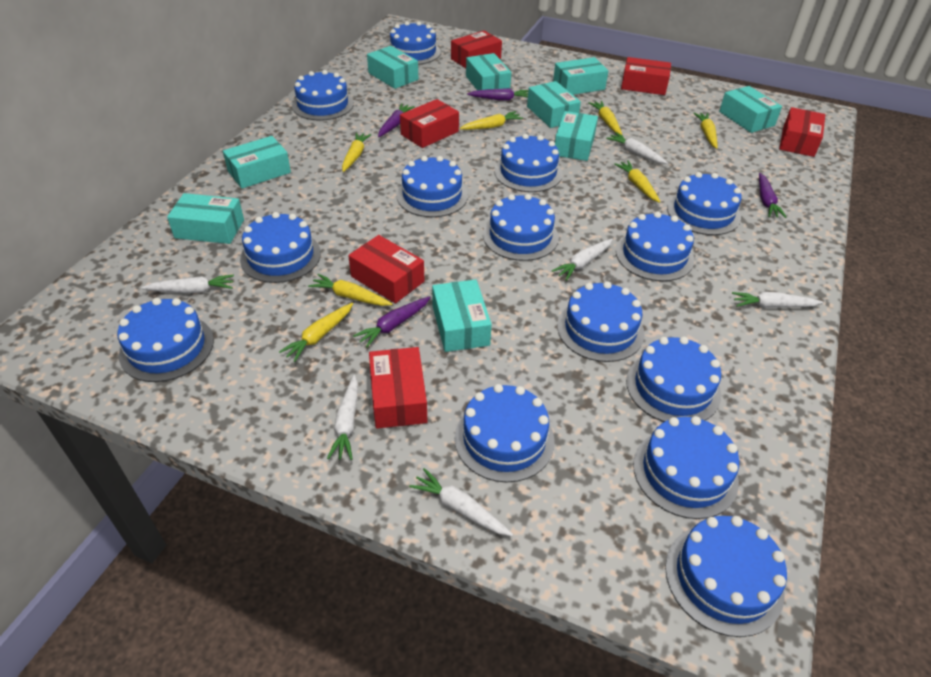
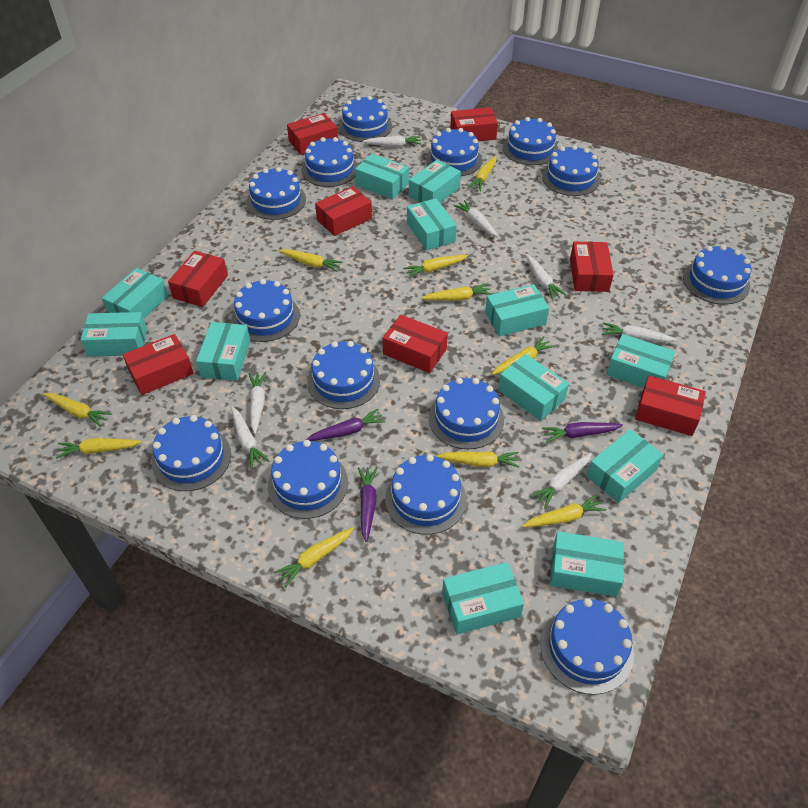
purple carrot: [353,296,431,348] [378,103,415,137] [467,88,528,101] [759,173,786,218] = 4 -> [306,409,385,441] [358,467,377,542] [542,422,623,442] = 3
red box: [348,235,425,304] [369,347,427,429] [400,99,459,148] [451,31,502,68] [621,57,671,95] [779,107,825,157] = 6 -> [123,334,193,395] [168,251,228,307] [287,113,338,155] [315,186,372,236] [382,315,448,373] [450,107,498,141] [570,242,614,292] [635,375,706,436] = 8
turquoise box: [167,193,244,244] [223,136,291,189] [367,46,418,89] [432,279,492,352] [466,53,511,90] [527,81,581,128] [553,57,608,95] [555,111,598,161] [719,86,782,133] = 9 -> [81,312,147,357] [102,268,168,318] [196,322,251,381] [355,154,409,200] [407,198,457,250] [409,160,461,203] [442,562,524,635] [485,284,549,336] [498,354,569,421] [550,531,624,597] [586,429,663,503] [606,334,676,388] = 12
white carrot: [141,275,234,293] [327,375,358,460] [409,468,513,536] [552,239,613,281] [606,132,668,164] [732,292,823,308] = 6 -> [231,407,269,469] [248,372,267,434] [362,136,421,147] [453,200,499,237] [525,254,566,300] [530,453,592,509] [602,322,677,342] = 7
yellow carrot: [279,303,353,362] [308,274,392,306] [342,132,371,172] [460,111,523,130] [588,101,622,135] [614,161,660,203] [693,113,718,149] = 7 -> [43,393,112,427] [56,438,142,459] [274,527,354,587] [278,249,343,272] [403,255,468,278] [421,284,492,301] [436,451,520,468] [467,156,496,191] [492,336,555,375] [522,494,607,527] = 10

